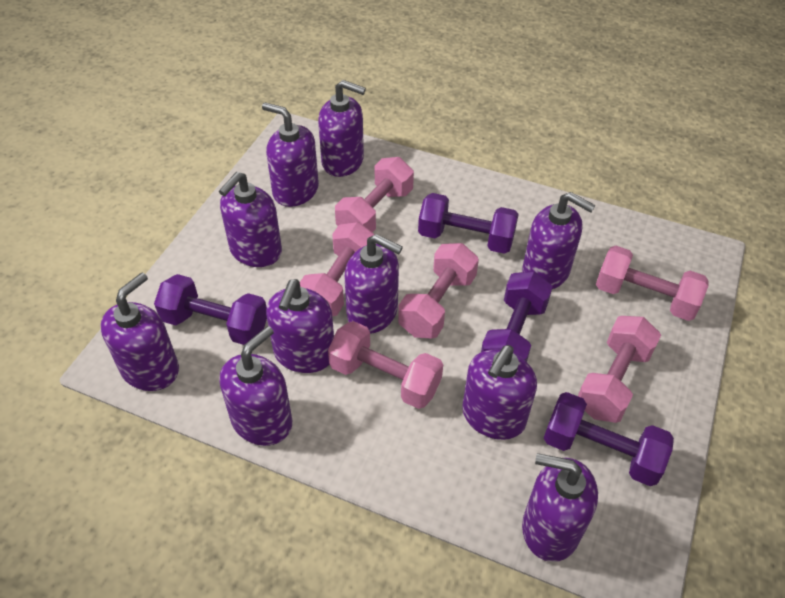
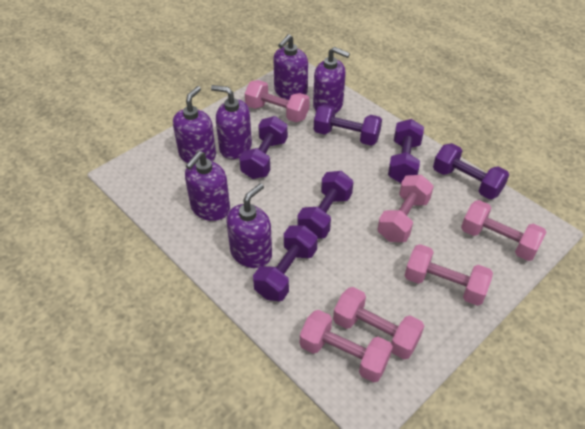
purple dumbbell: [154,274,267,345] [418,193,519,254] [481,271,553,362] [544,392,674,486] = 4 -> [239,116,288,179] [253,225,318,301] [298,171,354,239] [314,104,382,146] [388,119,424,183] [433,143,509,199] = 6
purple soap dispenser: [100,272,179,391] [219,172,282,267] [219,326,292,446] [262,103,319,207] [266,279,334,373] [318,80,366,177] [345,234,403,334] [462,345,537,440] [522,192,596,289] [522,453,598,562] = 10 -> [173,86,216,163] [185,151,230,221] [211,85,252,159] [227,183,272,268] [273,34,308,100] [313,47,350,113] = 6

